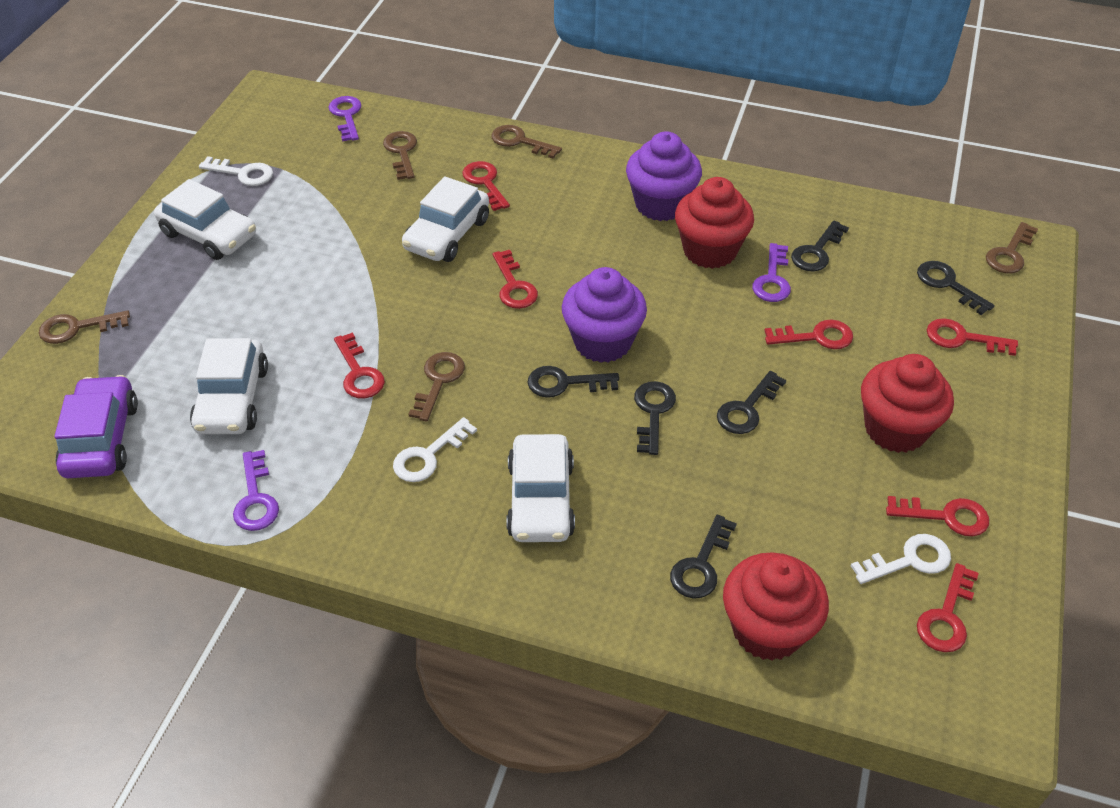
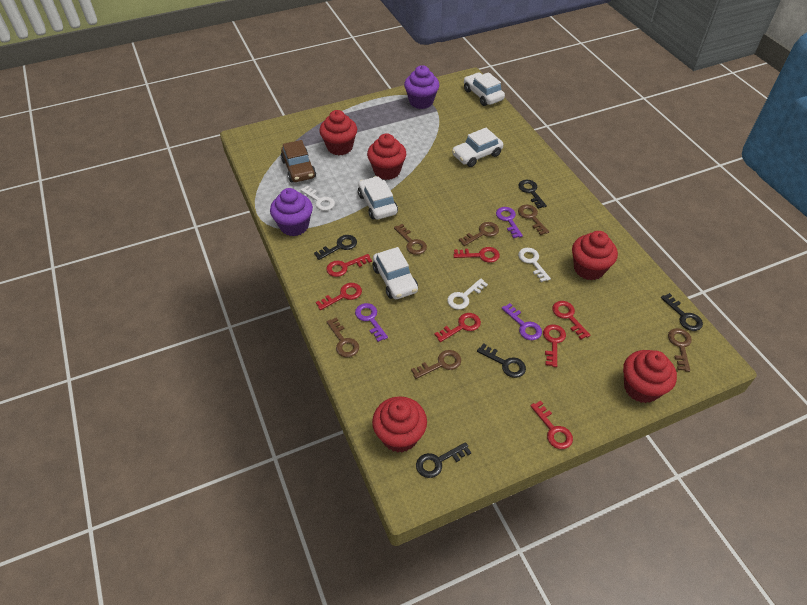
black key: [527,366,619,398] [634,381,676,455] [670,515,737,599] [717,371,786,434] [791,221,849,271] [917,261,995,315] = 6 -> [314,235,357,260] [416,442,471,478] [477,343,526,378] [518,180,547,209] [661,293,703,331] = 5
brown car: none = 0 -> [281,140,316,182] = 1
brown key: [39,310,130,344] [383,131,417,180] [408,352,465,422] [491,125,562,159] [986,222,1038,274] = 5 -> [327,317,359,357] [394,224,427,255] [411,350,461,379] [459,222,499,246] [518,205,549,235] [668,328,692,372] = 6
purple car: [54,375,138,478] = 1 -> none = 0
red cupcake: [675,177,754,269] [723,552,829,661] [861,354,954,453] = 3 -> [319,110,357,155] [367,133,406,180] [372,396,427,453] [572,231,618,280] [623,350,677,403] = 5

